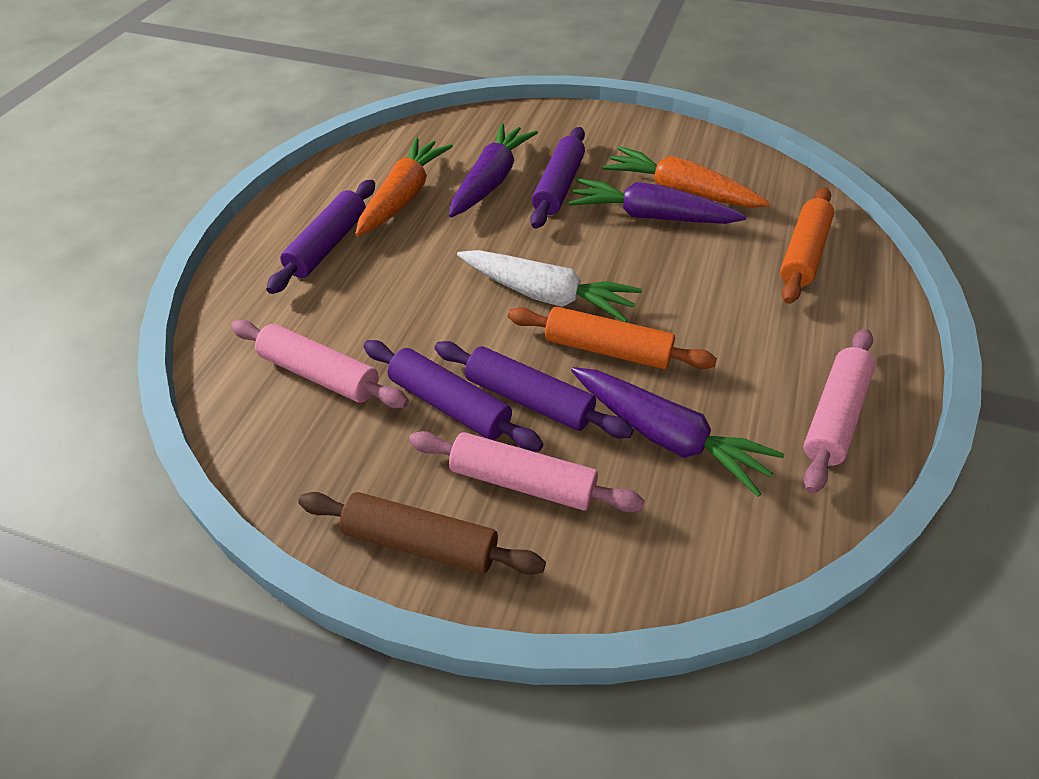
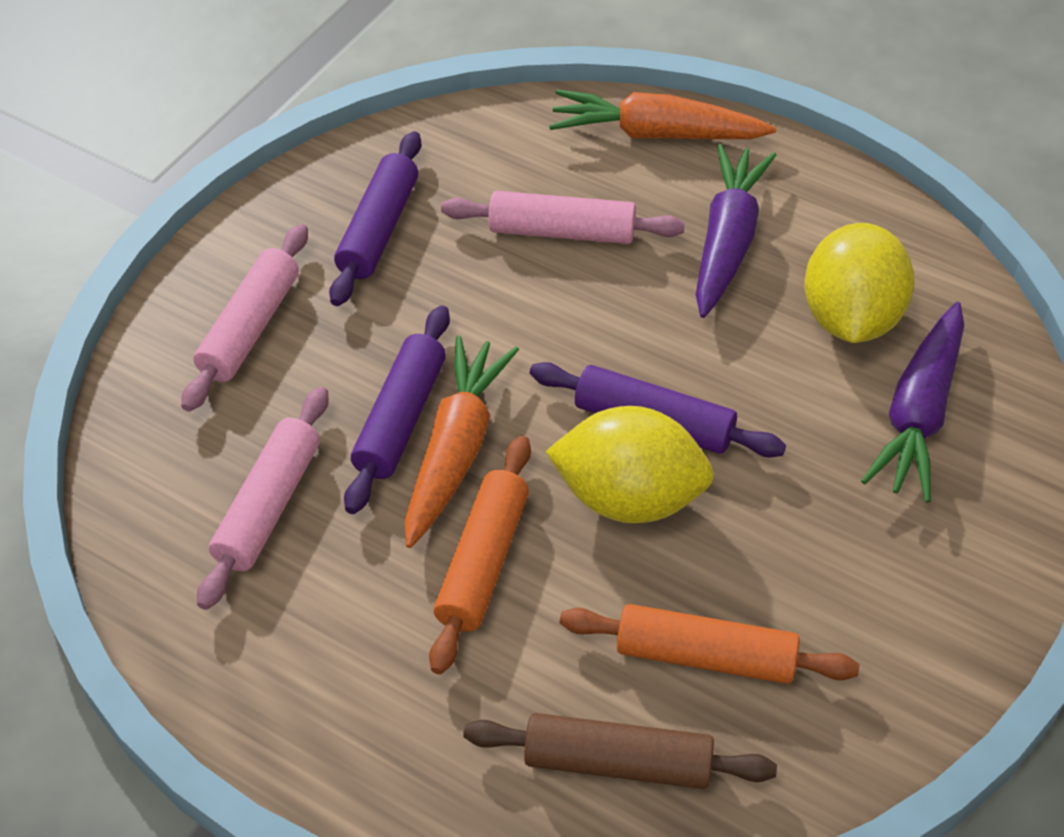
purple carrot: [449,123,538,218] [569,178,747,224] [571,367,784,497] = 3 -> [696,144,776,318] [861,302,964,503] = 2
purple rolling pin: [266,180,375,294] [364,340,543,452] [435,341,634,438] [530,127,585,229] = 4 -> [329,131,421,306] [344,305,450,514] [530,362,786,458] = 3
white carrot: [457,250,642,322] = 1 -> none = 0
yellow lemon: none = 0 -> [545,406,714,523] [804,223,914,343] = 2

